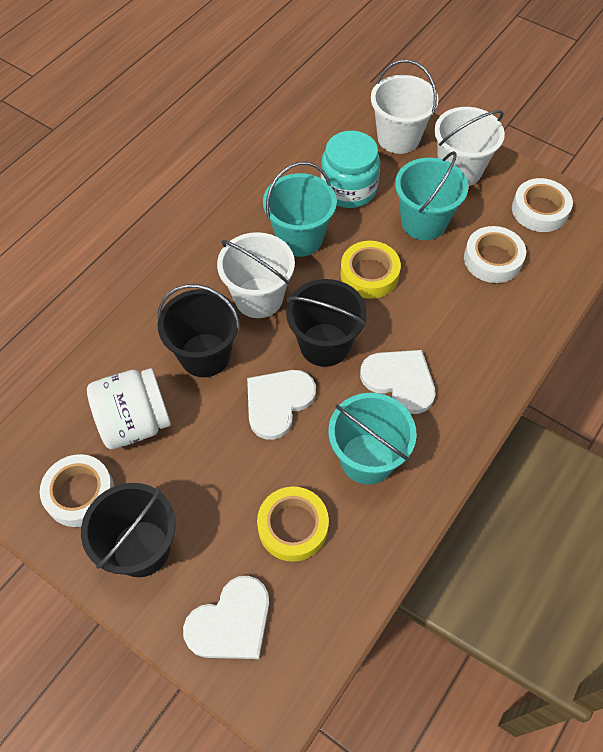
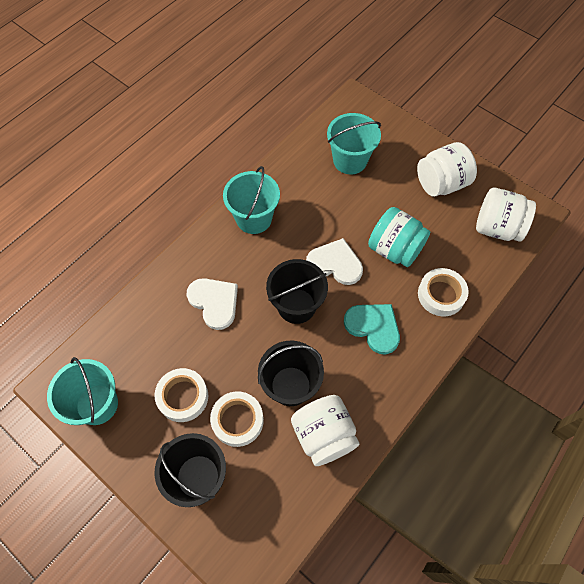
turquoise heart: none = 0 -> [344,304,400,355] = 1
white bucket: [217,232,295,318] [371,60,439,154] [434,107,505,186] = 3 -> none = 0
white heart: [183,576,269,659] [247,370,316,440] [360,350,436,414] = 3 -> [187,278,238,330] [306,238,363,285] = 2
white jar: [87,368,171,449] = 1 -> [291,395,359,466] [417,142,477,197] [476,188,536,242] = 3
yellow tape: [257,486,329,562] [340,241,401,299] = 2 -> none = 0

